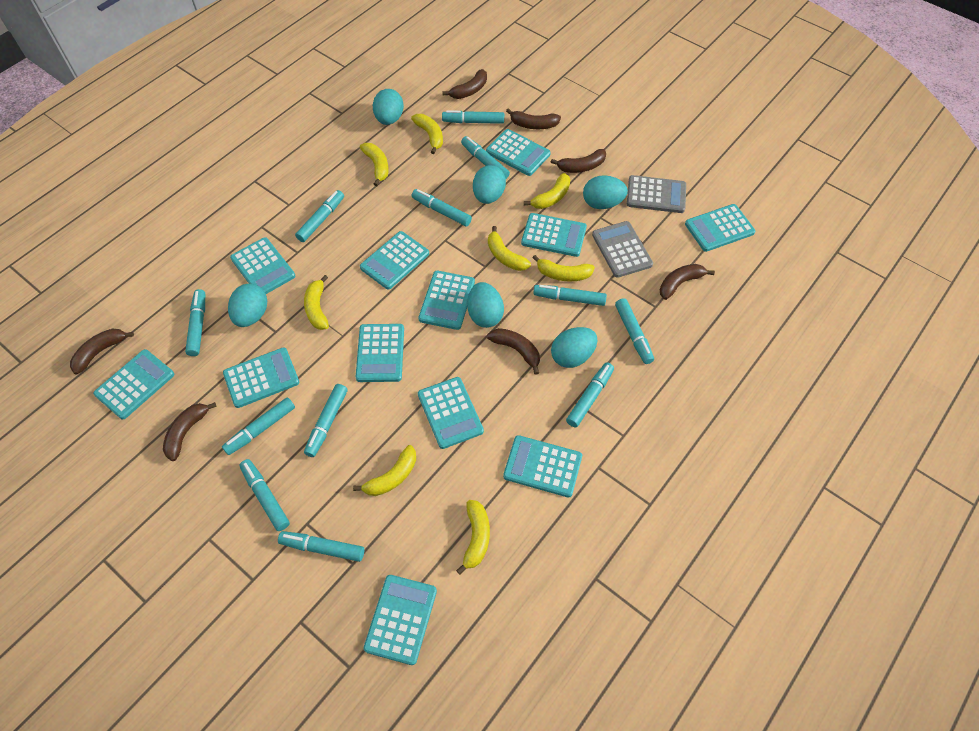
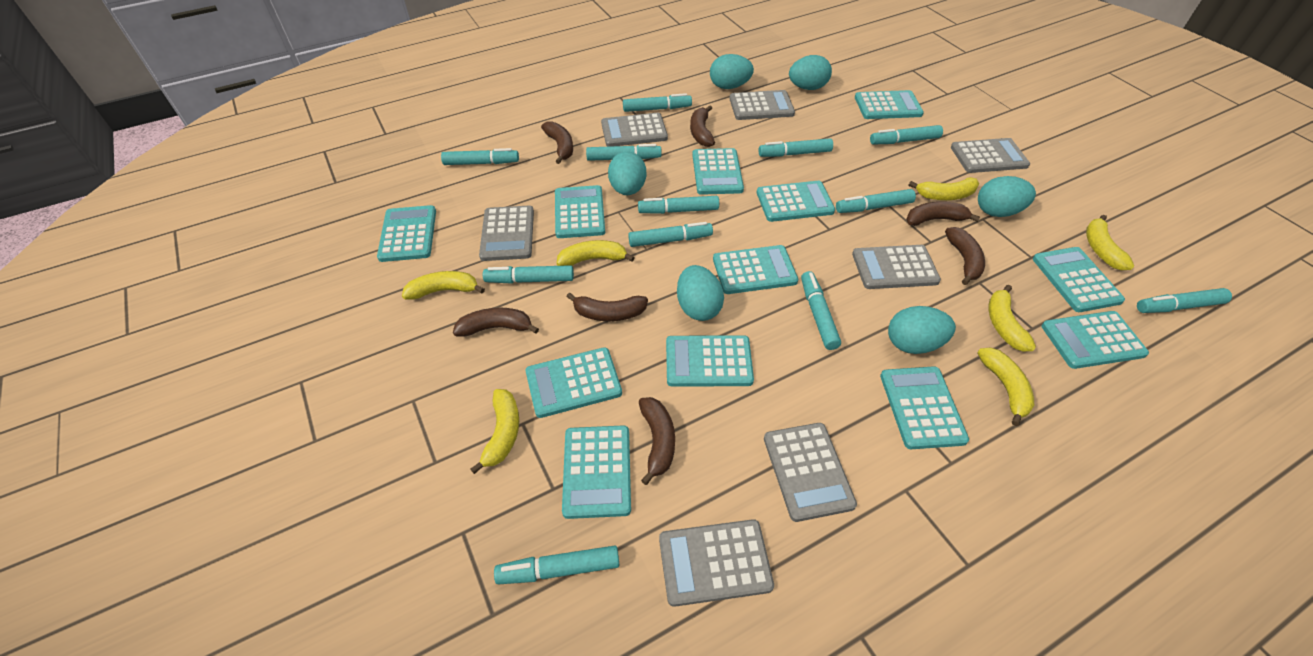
grey calculator: [592,221,653,278] [627,175,686,213] = 2 -> [479,206,534,261] [601,113,668,147] [659,519,774,607] [729,90,795,120] [764,423,857,522] [852,245,941,289] [951,138,1030,173] = 7
yellow banana: [304,275,329,330] [353,445,416,496] [360,143,389,186] [411,114,443,154] [456,500,490,575] [488,226,531,271] [524,173,570,209] [532,255,595,282] = 8 -> [402,271,485,300] [471,389,519,474] [557,240,635,266] [908,177,979,200] [978,348,1034,426] [989,285,1036,351] [1086,215,1134,270] = 7

